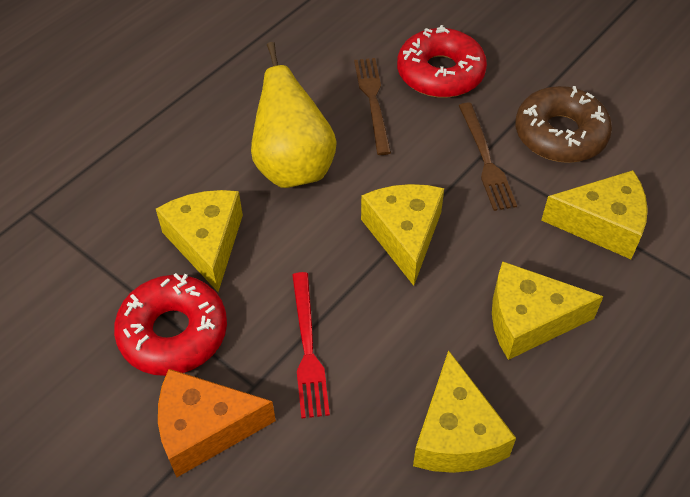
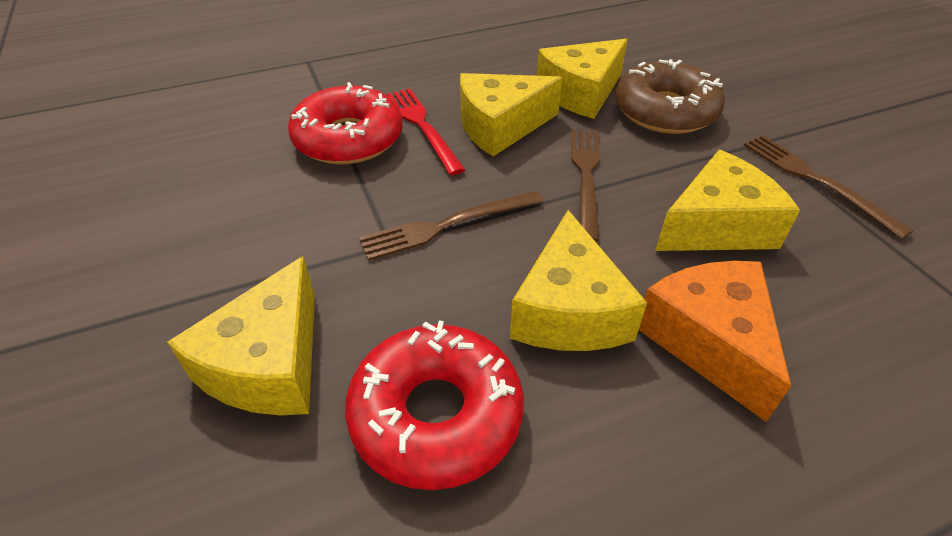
brown fork: [354,58,391,155] [459,103,517,211] = 2 -> [359,191,544,260] [571,129,600,242] [744,135,914,239] = 3
yellow pear: [251,42,337,188] = 1 -> none = 0

